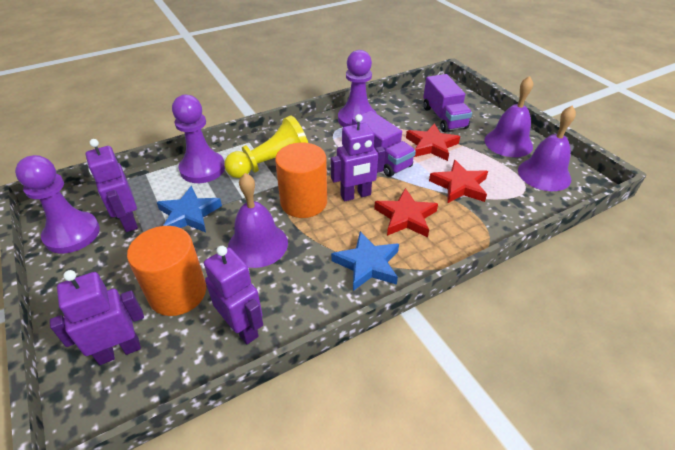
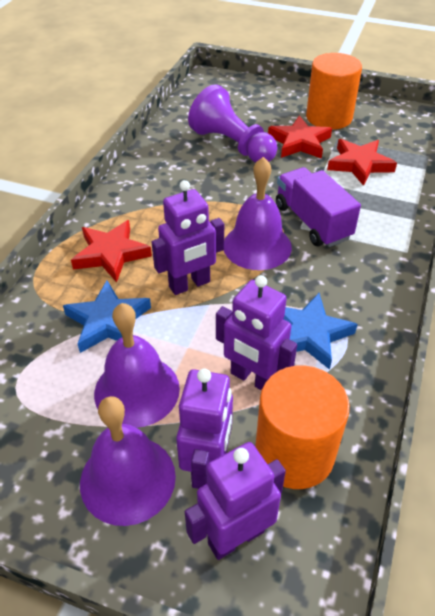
purple pawn: [15,155,100,254] [172,95,225,183] [338,50,377,127] = 3 -> [188,84,277,163] = 1
purple truck: [352,111,416,177] [423,74,472,132] = 2 -> [276,167,361,247] = 1
yellow pawn: [224,115,308,178] = 1 -> none = 0

